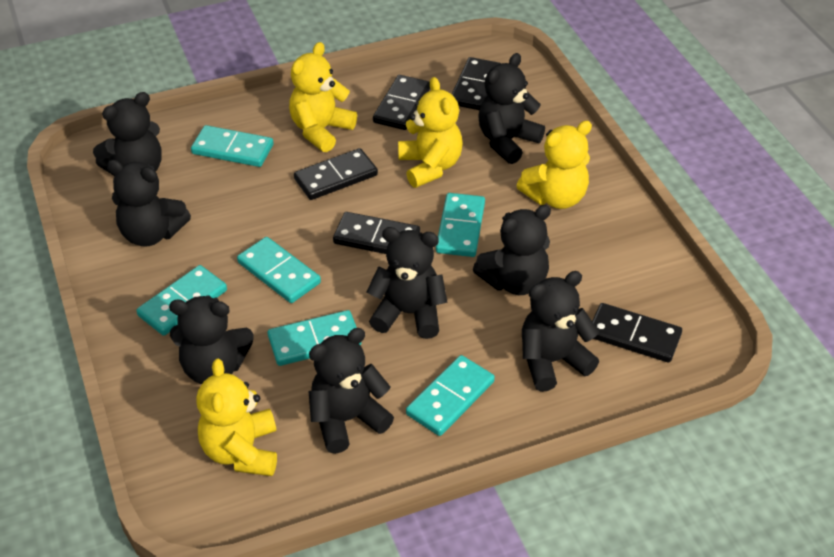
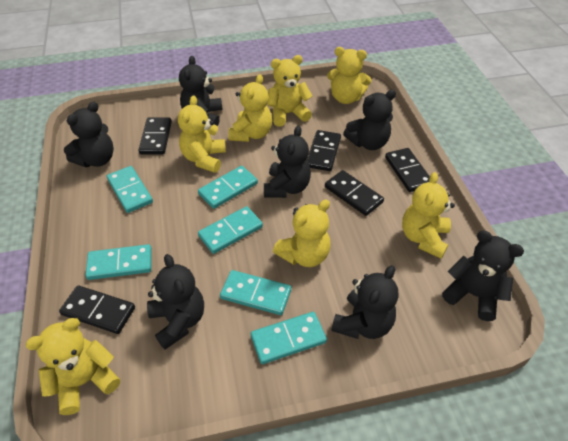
black teddy bear: [93,92,162,176] [107,160,191,247] [169,295,253,384] [308,328,394,454] [367,227,448,339] [473,205,551,295] [478,53,545,164] [522,271,599,392] = 8 -> [64,102,114,167] [147,254,204,350] [179,56,223,126] [264,126,311,198] [331,265,398,339] [343,90,396,150] [442,230,524,321] = 7
yellow teddy bear: [196,359,277,476] [289,42,357,152] [398,77,463,188] [517,121,592,209] = 4 -> [25,318,120,415] [178,95,226,173] [229,74,272,142] [267,55,312,127] [273,199,331,267] [327,47,372,104] [402,172,455,259] = 7

